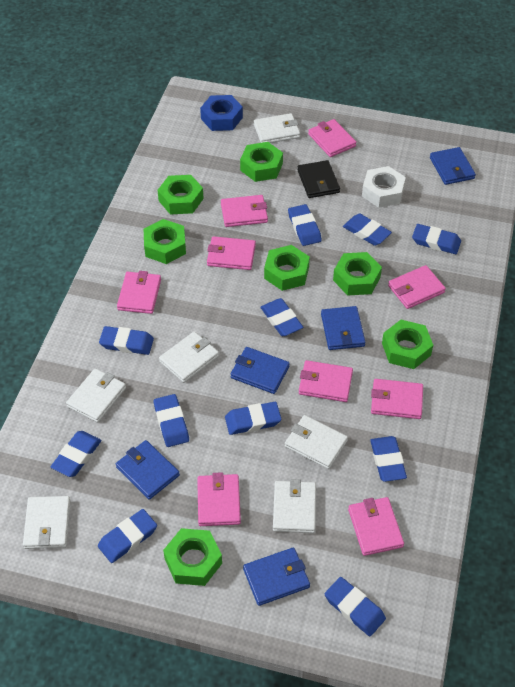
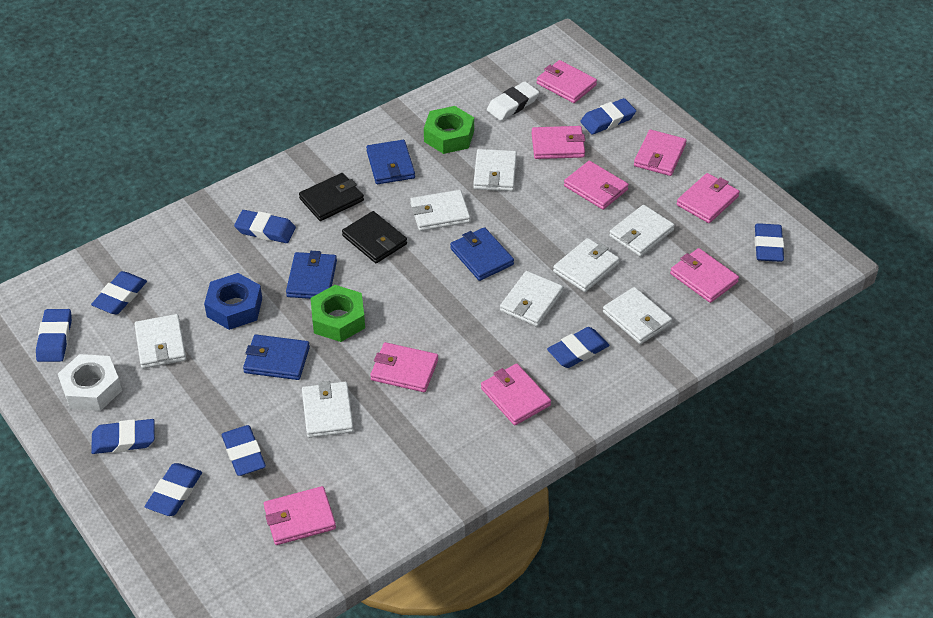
black wallet: [297,160,340,198] = 1 -> [299,173,364,221] [342,211,407,263] = 2
blue eraser: [51,431,101,477] [98,509,157,563] [99,326,154,355] [153,394,189,447] [225,402,281,435] [260,298,303,336] [288,204,322,246] [325,577,386,636] [343,214,392,246] [370,436,407,482] [412,224,461,254] = 11 -> [36,309,72,362] [91,271,147,315] [91,419,155,454] [145,463,202,516] [222,425,266,476] [234,210,296,243] [547,327,609,368] [580,98,636,135] [755,223,784,262] = 9
blue wallet: [116,440,180,500] [230,347,290,394] [243,547,310,606] [321,306,365,350] [430,147,476,185] = 5 -> [243,334,310,380] [286,251,337,299] [366,140,415,184] [450,227,514,281] = 4
green nut: [144,219,186,264] [158,175,204,214] [163,528,222,586] [240,142,283,182] [264,245,310,291] [333,252,382,296] [382,320,433,369] = 7 -> [311,285,365,342] [424,106,474,154] = 2
white eraser: none = 0 -> [487,81,539,121] = 1
white wallet: [23,496,71,549] [66,369,126,423] [159,331,219,383] [254,113,300,143] [273,479,316,533] [285,415,348,469] = 6 -> [135,314,186,369] [302,381,354,438] [410,190,470,231] [473,149,517,191] [500,271,563,327] [553,238,620,292] [603,287,672,344] [609,205,675,257] = 8

